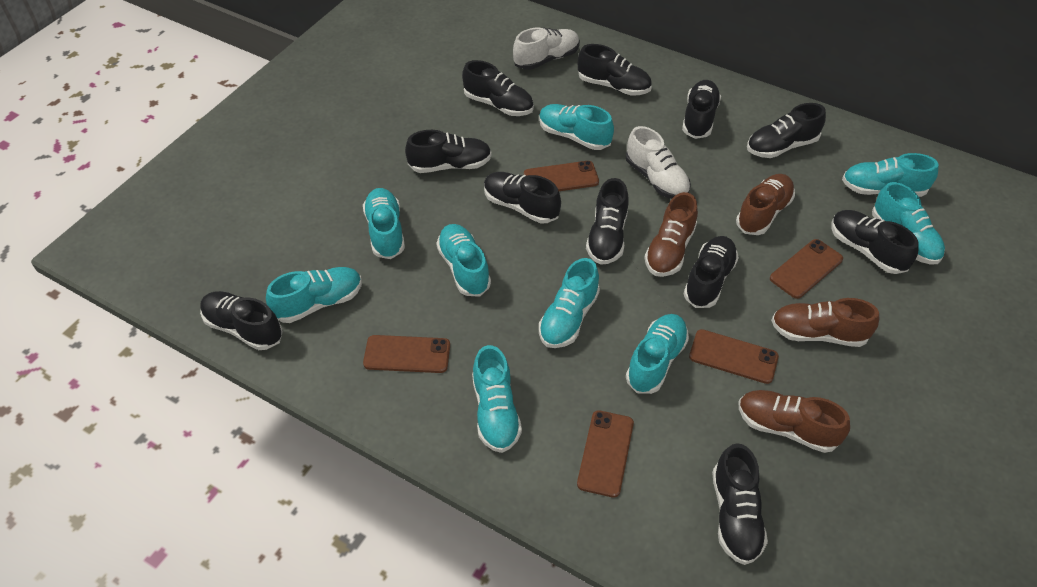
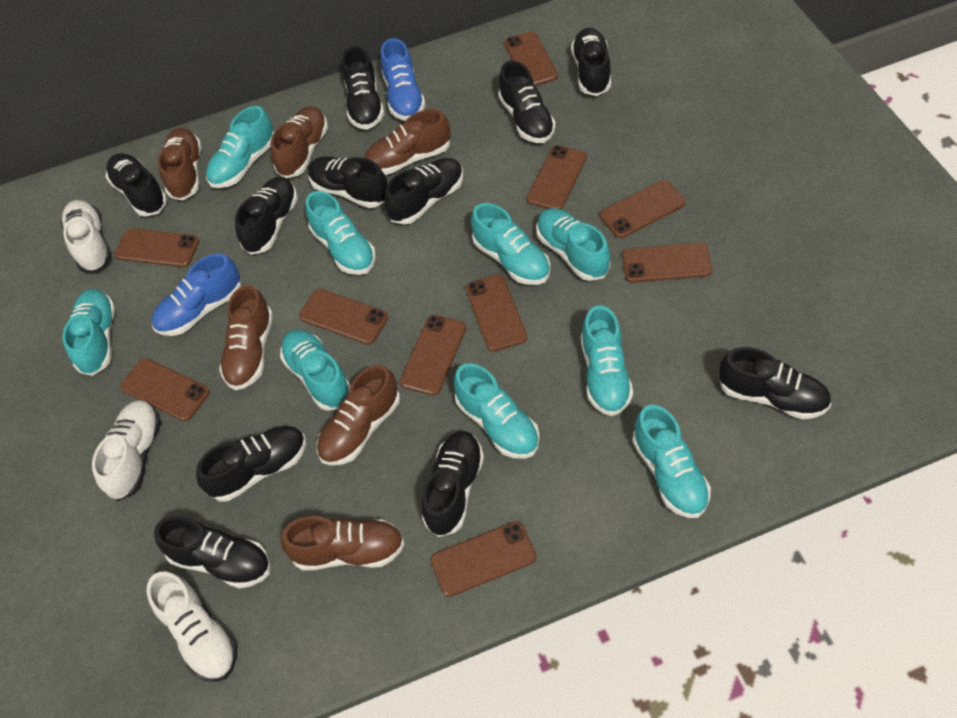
blue shoe: none = 0 -> [152,253,241,336] [380,38,426,121] = 2
brown phone: [363,335,450,373] [524,161,599,191] [577,410,634,498] [689,329,779,384] [770,239,843,299] = 5 -> [114,228,199,267] [120,358,210,421] [299,289,388,345] [400,315,466,396] [430,521,536,597] [466,274,527,352] [504,31,558,86] [527,145,587,210] [600,180,686,238] [622,242,712,283] = 10
brown shoe: [644,192,698,277] [736,174,795,235] [739,390,850,453] [771,298,879,347] = 4 -> [158,128,201,200] [219,285,273,390] [270,106,328,178] [281,516,404,571] [317,365,400,466] [364,109,451,175] = 6
white shoe: [513,28,580,70] [626,126,691,199] = 2 -> [61,200,112,273] [92,400,161,501] [147,571,237,682] = 3

